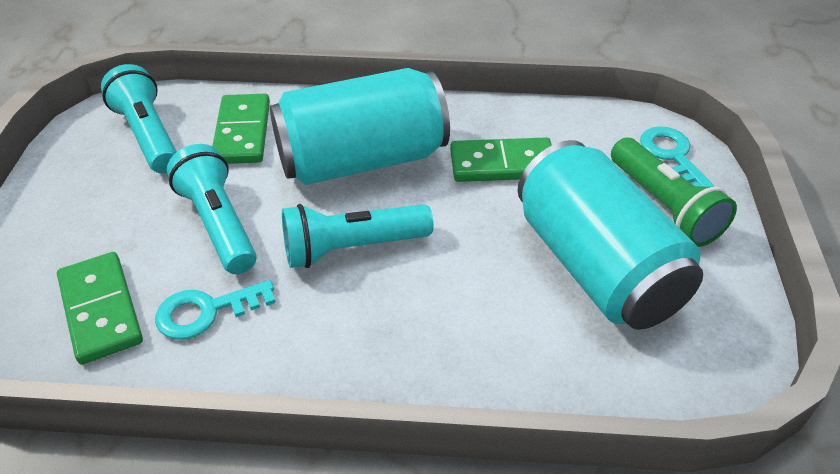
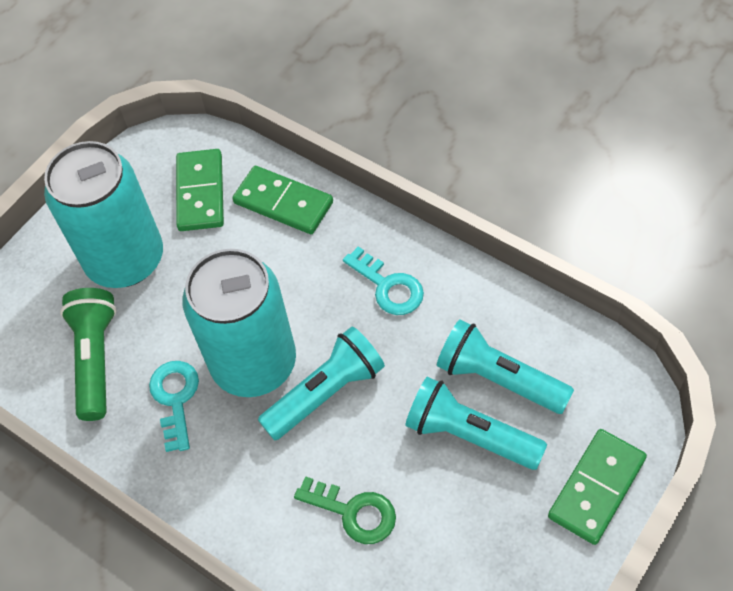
green key: none = 0 -> [294,476,396,544] = 1

